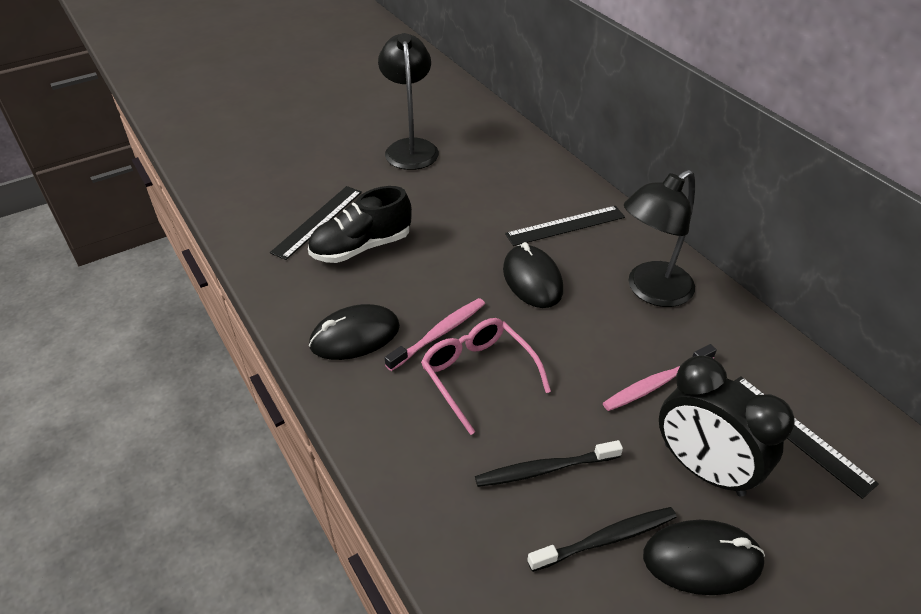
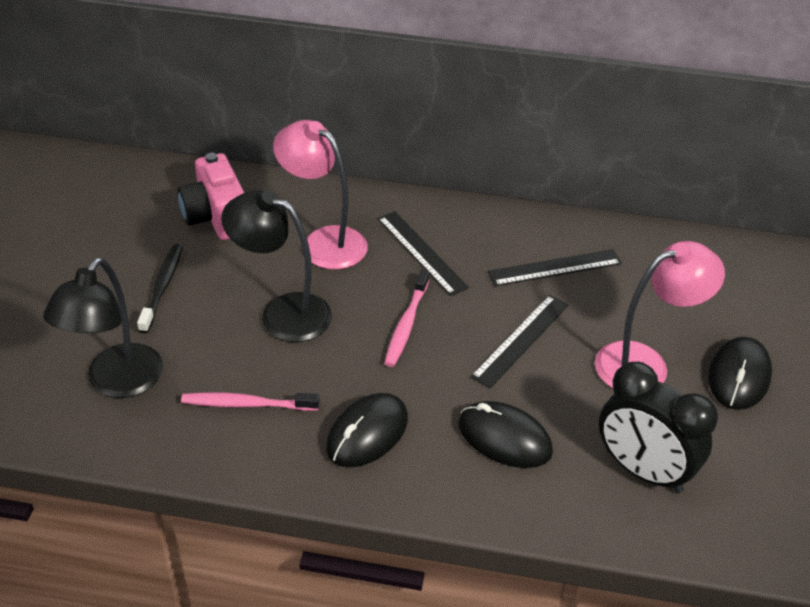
black shoe: [308,186,412,263] = 1 -> none = 0
black toothbrush: [475,440,623,487] [527,507,677,572] = 2 -> [137,244,182,333] = 1
pink camera: none = 0 -> [178,153,244,240] = 1
pink glasses: [421,318,551,435] = 1 -> none = 0
pink lamp: none = 0 -> [273,120,368,270] [595,241,725,388] = 2

